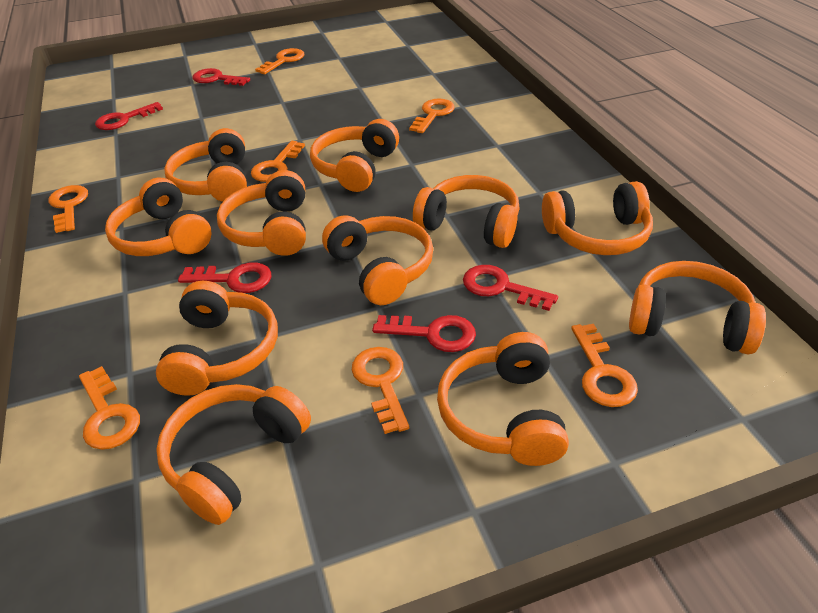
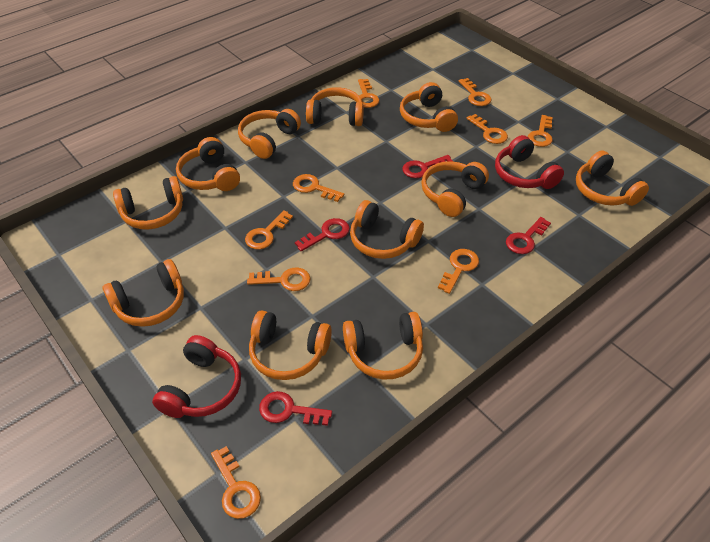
orange key: [49,185,88,233] [79,366,140,450] [251,141,305,182] [255,48,304,74] [352,347,409,434] [409,98,455,133] [571,324,638,407] = 7 -> [211,446,261,519] [245,210,293,249] [247,267,311,291] [293,174,344,202] [358,79,379,108] [438,249,479,294] [459,78,492,106] [467,114,508,144] [528,115,553,147] = 9
red headphones: none = 0 -> [152,335,241,418] [495,135,564,189] = 2
red key: [95,102,163,130] [178,262,271,293] [193,68,250,86] [372,315,476,352] [463,265,558,311] = 5 -> [259,391,332,426] [295,218,350,251] [402,155,453,178] [506,217,551,254] = 4

